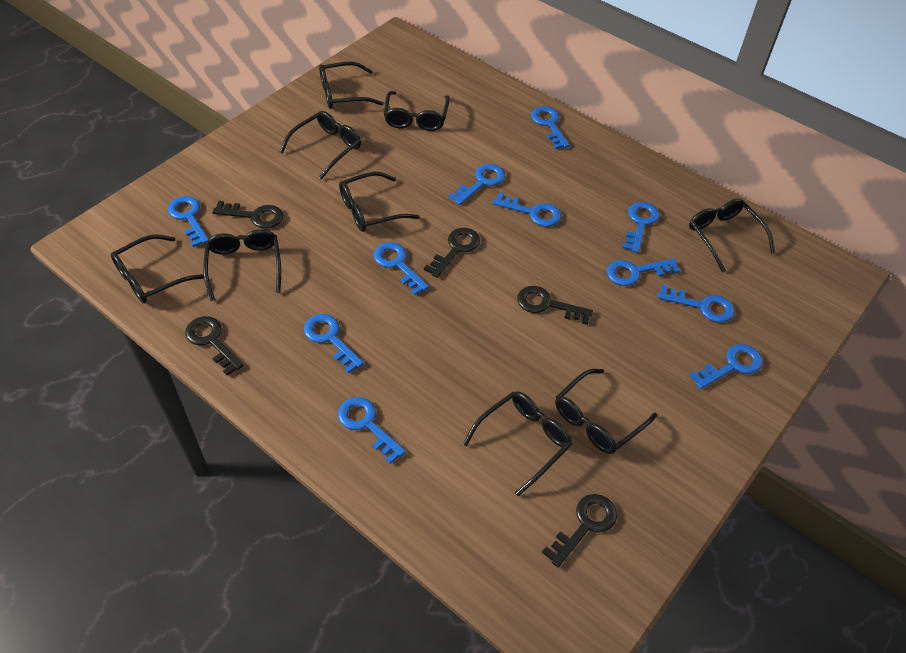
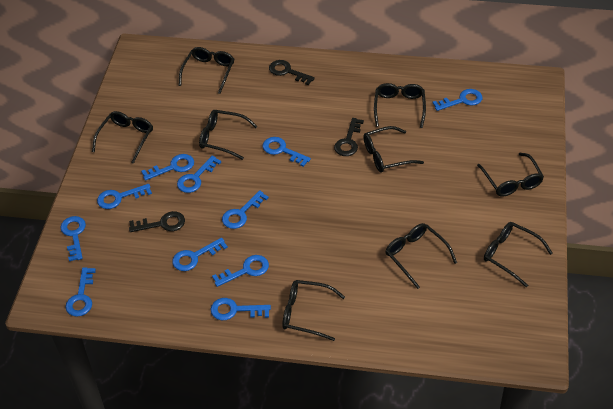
black key: [185,316,244,376] [212,201,283,229] [424,228,480,278] [517,286,593,325] [542,494,617,567] = 5 -> [129,211,185,232] [269,60,315,85] [334,118,364,156] = 3

